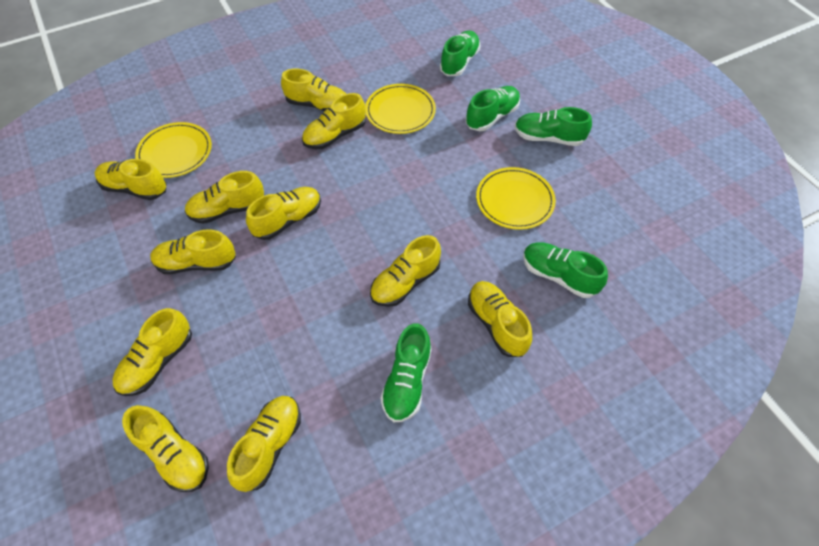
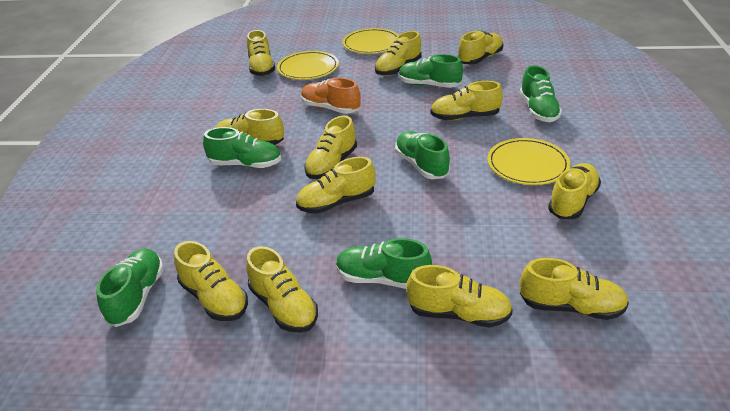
green shoe: [380,323,432,422] [440,31,481,76] [465,86,520,131] [515,107,592,146] [523,243,608,298] = 5 -> [96,248,164,327] [203,127,281,168] [336,238,432,289] [395,131,450,179] [399,54,463,88] [520,65,562,122] = 6
orange shoe: none = 0 -> [301,78,361,114] = 1
yellow shoe: [94,159,167,200] [112,308,192,396] [122,405,209,492] [150,229,236,274] [185,171,264,224] [227,396,301,492] [246,187,321,240] [281,68,346,111] [302,93,366,149] [370,235,441,307] [468,281,532,357] = 11 -> [174,241,248,321] [215,109,284,145] [246,246,318,333] [247,30,275,76] [296,157,376,214] [304,116,357,179] [375,31,422,76] [406,265,513,327] [430,81,503,121] [458,31,504,65] [520,258,629,320] [548,163,601,219] = 12

